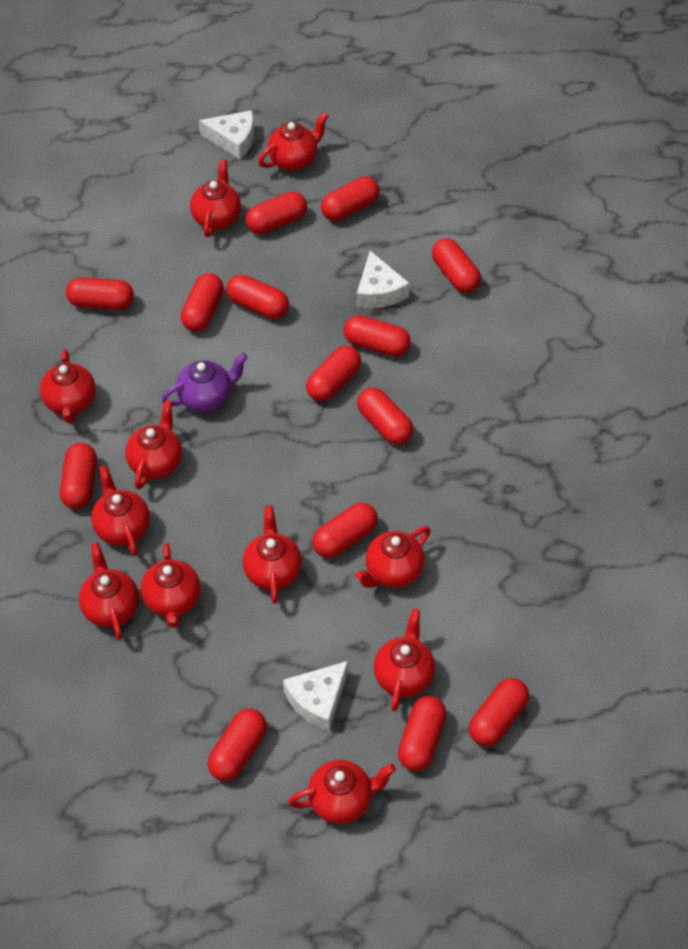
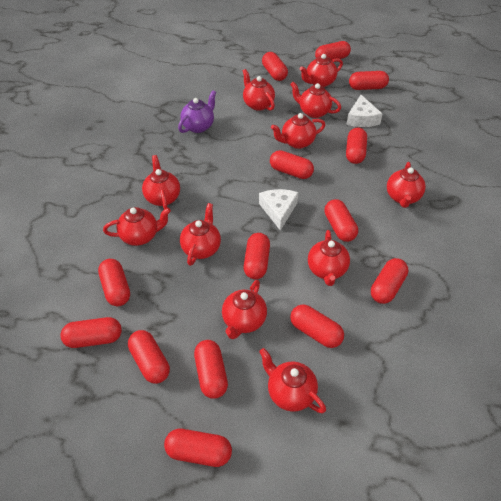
white cheese: [199,110,254,160] [283,661,348,731] [357,251,410,308] = 3 -> [259,189,298,231] [347,95,383,127] = 2

